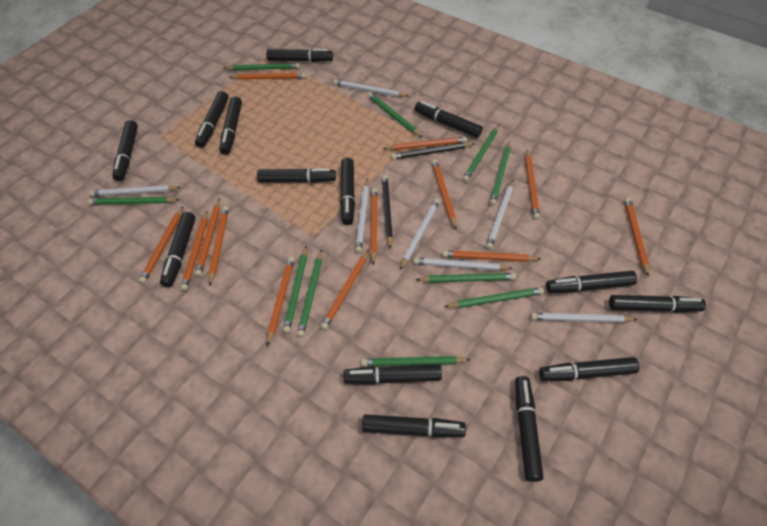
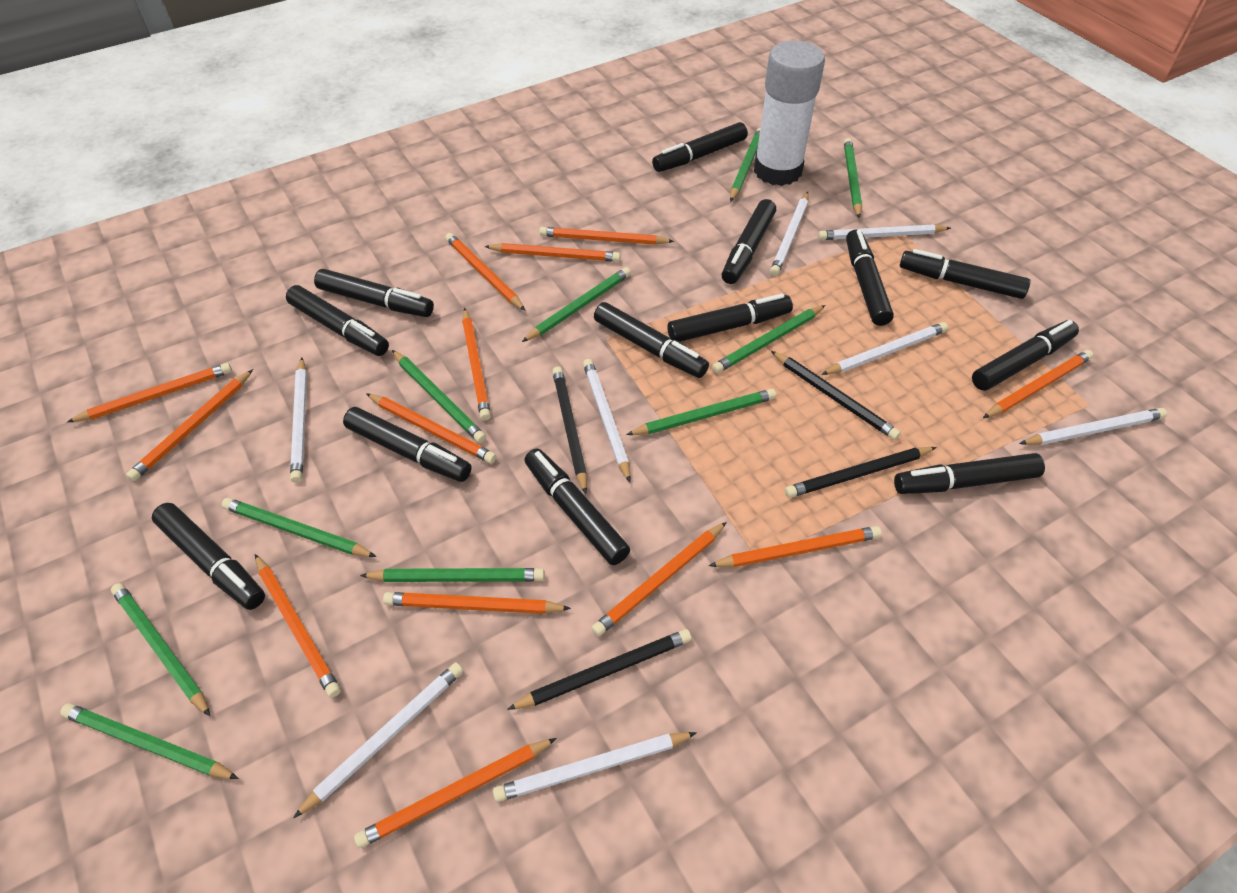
black marker: [112,120,138,181] [160,212,196,287] [195,91,229,148] [219,97,242,155] [257,168,336,183] [266,49,333,62] [340,158,355,225] [343,364,442,385] [362,414,466,438] [414,101,483,138] [515,376,544,482] [539,357,639,381] [546,271,637,293] [609,295,706,313] = 14 -> [152,503,265,610] [286,285,389,356] [314,269,434,317] [343,407,472,482] [524,448,630,565] [594,302,709,378] [652,122,748,172] [667,294,793,342] [722,199,776,284] [846,229,894,326] [894,453,1045,494] [900,249,1031,299] [972,320,1079,391] = 13
black pencil: [382,175,393,249] [391,142,475,160] = 2 -> [507,629,692,710] [552,366,587,494] [771,351,901,440] [785,447,937,498] = 4
white glue stick: none = 0 -> [754,40,825,186] = 1
white pencil: [89,185,181,196] [333,79,408,97] [355,179,369,253] [400,198,440,270] [413,257,513,271] [486,180,514,250] [531,313,638,323] = 7 -> [290,358,307,483] [293,662,463,818] [493,732,697,802] [583,359,631,482] [770,192,809,276] [818,225,951,240] [821,322,948,375] [1019,408,1167,445] = 8

